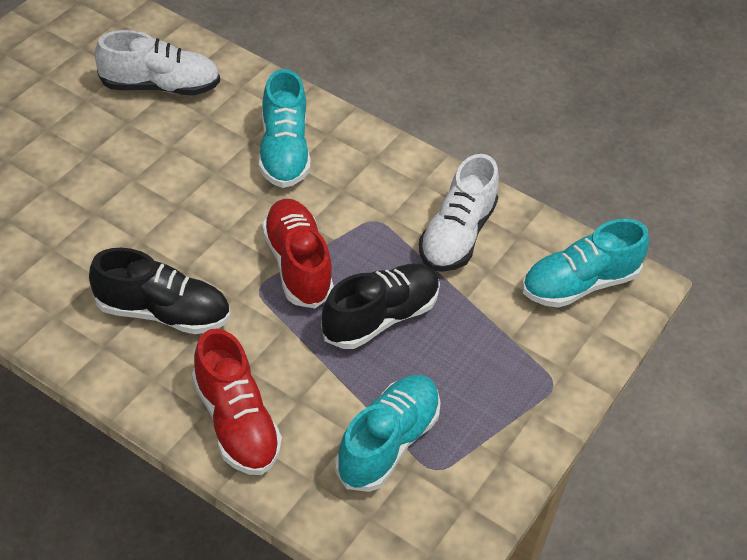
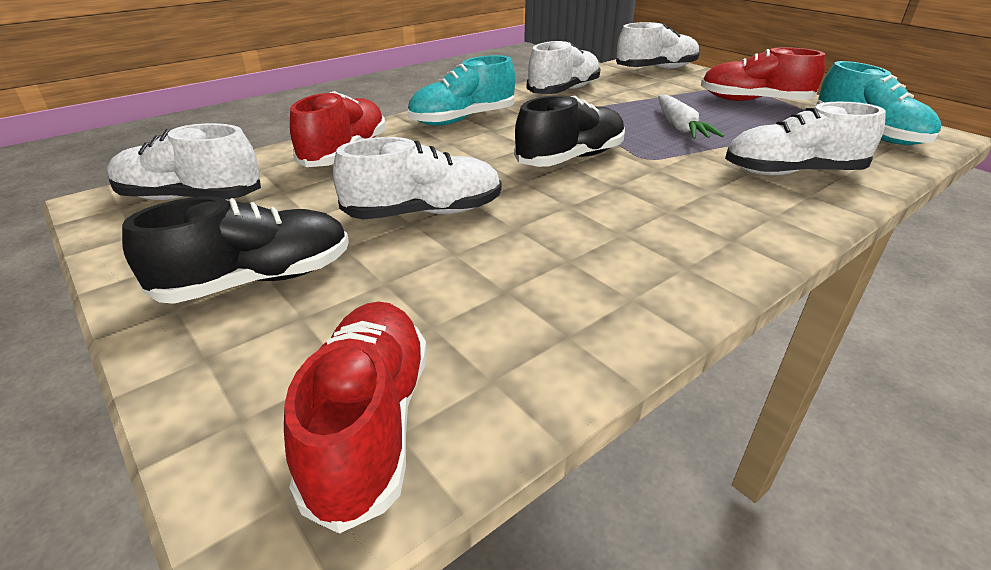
red shoe: [192,328,282,475] [262,199,334,308] = 2 -> [284,301,427,534] [290,91,386,167] [701,47,825,101] = 3
turquoise shoe: [259,69,310,188] [335,375,441,492] [522,219,649,308] = 3 -> [407,55,515,125] [816,61,941,145] = 2
white carrot: none = 0 -> [658,95,724,139] = 1
white shoe: [95,30,220,95] [419,154,499,272] = 2 -> [107,123,261,200] [333,137,501,220] [527,40,600,94] [616,22,700,69] [725,102,886,175] = 5

